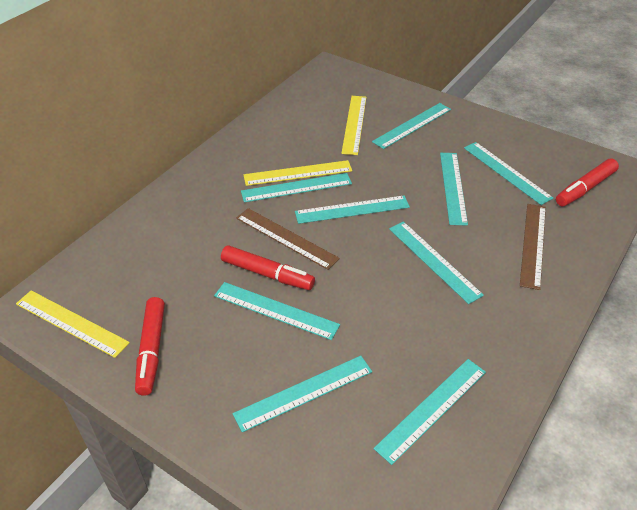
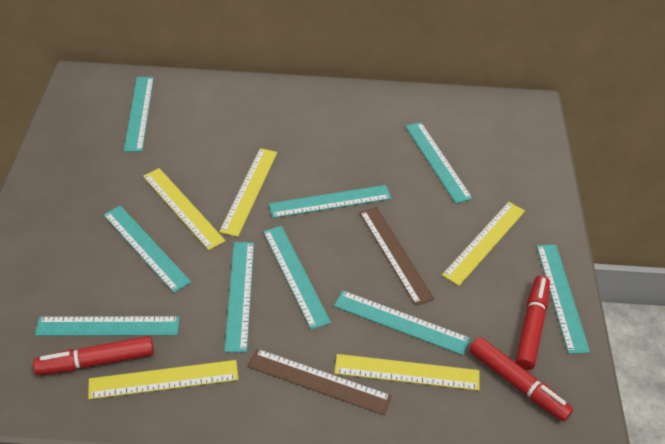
yellow ruler: [16,290,130,358] [243,160,352,186] [341,96,367,155] = 3 -> [88,360,238,399] [143,168,226,250] [219,148,277,237] [334,354,480,391] [442,202,525,286] = 5

